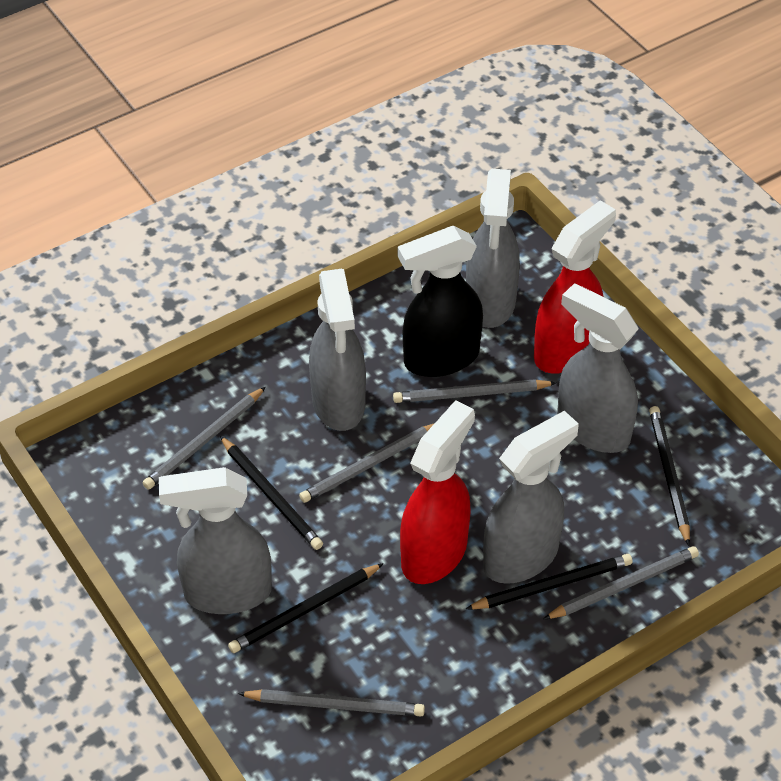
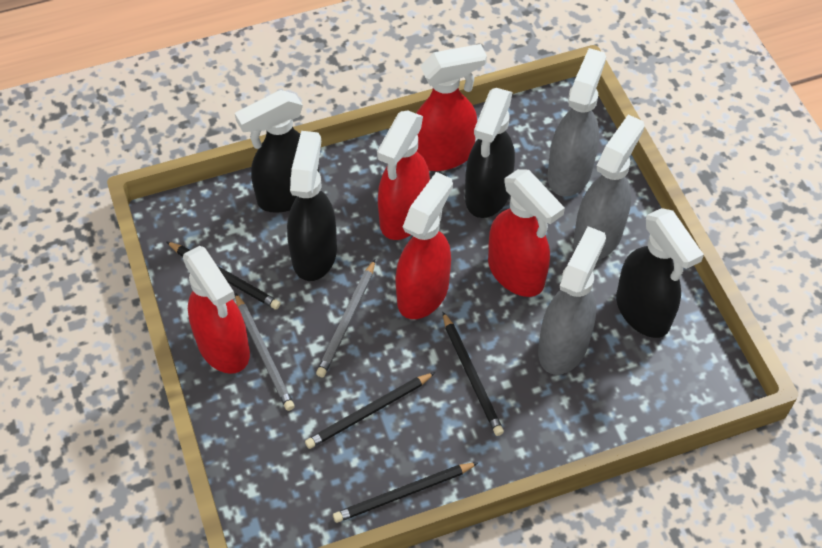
black spray bottle: [398,226,483,377] = 1 -> [235,90,319,213] [287,131,337,281] [465,88,515,218] [616,208,704,338] = 4
grey pencil: [143,387,266,490] [238,689,425,716] [299,423,435,503] [393,379,556,403] [544,546,699,619] = 5 -> [235,293,295,411] [316,259,375,377] = 2
grey spray bottle: [159,467,272,614] [309,269,366,431] [466,169,520,328] [483,410,579,584] [557,283,638,453] = 5 -> [538,226,606,375] [547,48,606,197] [573,114,645,260] = 3
red spray bottle: [400,400,475,584] [534,200,616,374] = 2 -> [183,246,250,374] [377,111,430,240] [396,172,453,319] [416,44,487,171] [488,169,565,297] = 5

